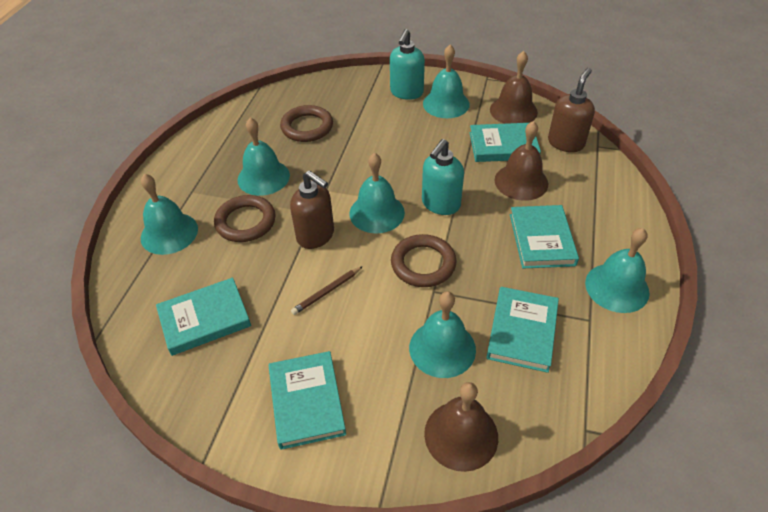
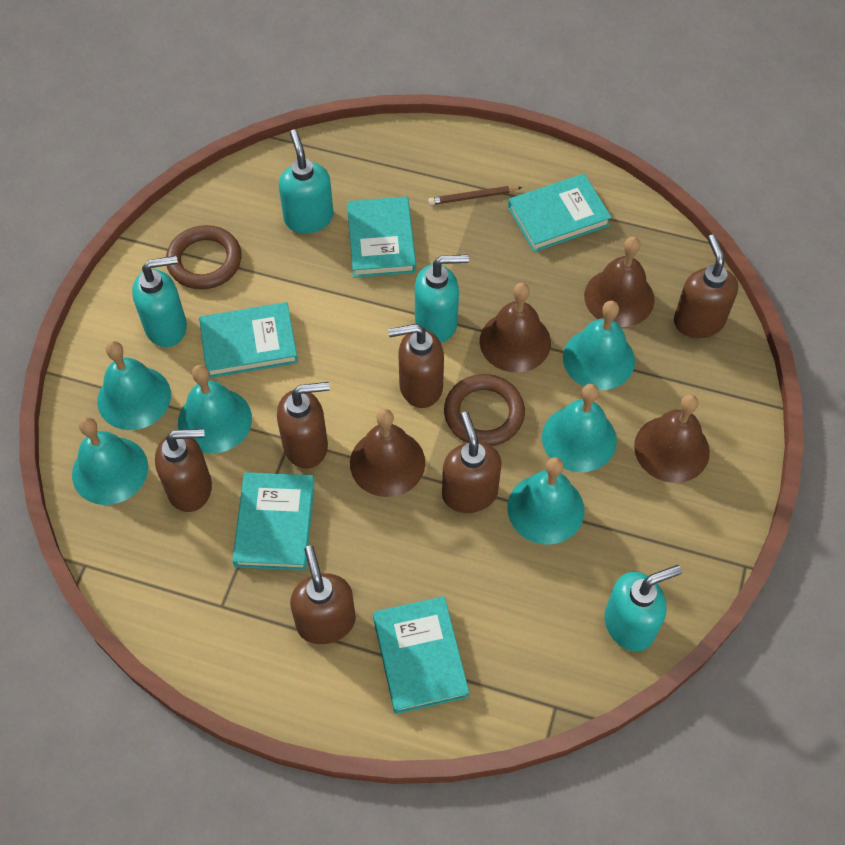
brown bell: [424,382,498,472] [490,51,538,124] [495,121,548,201] = 3 -> [350,409,425,497] [480,283,551,373] [584,237,655,327] [634,394,710,483] = 4
brown ring: [214,195,275,242] [280,105,333,142] [391,234,456,287] = 3 -> [166,225,242,289] [444,374,525,446] = 2
brown soap dispenser: [290,170,334,249] [548,68,595,152] = 2 -> [155,429,212,512] [277,382,330,469] [290,545,356,644] [388,324,444,408] [442,412,502,513] [674,234,738,338] = 6
turquoise soap dispenser: [390,29,425,100] [422,139,464,215] = 2 -> [132,256,187,347] [279,130,334,234] [415,254,469,342] [604,565,682,651] = 4

